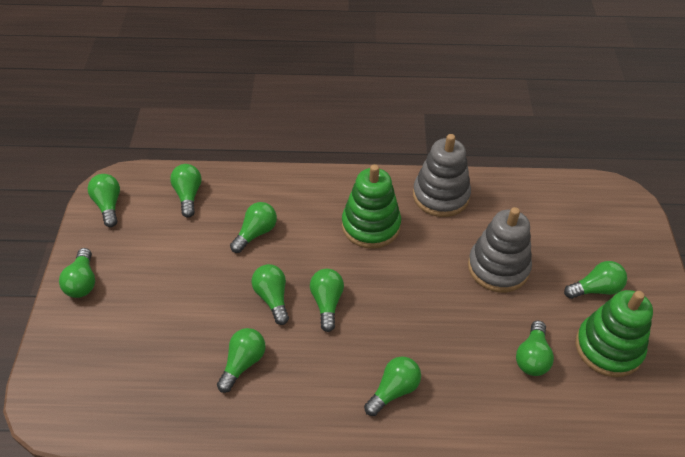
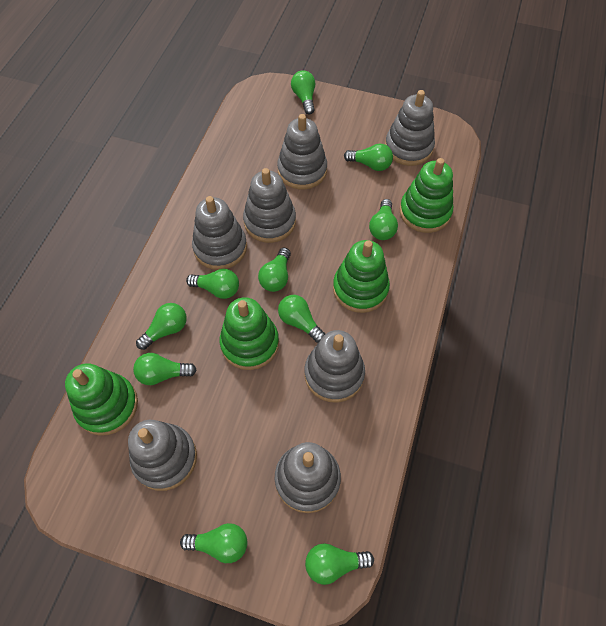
green stacking toy: [342,164,401,249] [576,290,653,377] = 2 -> [65,363,138,436] [220,297,279,370] [333,240,390,313] [400,158,453,233] = 4
grey stacking toy: [413,134,471,217] [468,207,532,292] = 2 -> [128,420,197,491] [192,196,247,270] [243,168,296,243] [275,442,341,513] [277,114,327,190] [304,330,365,403] [385,90,435,166] = 7

